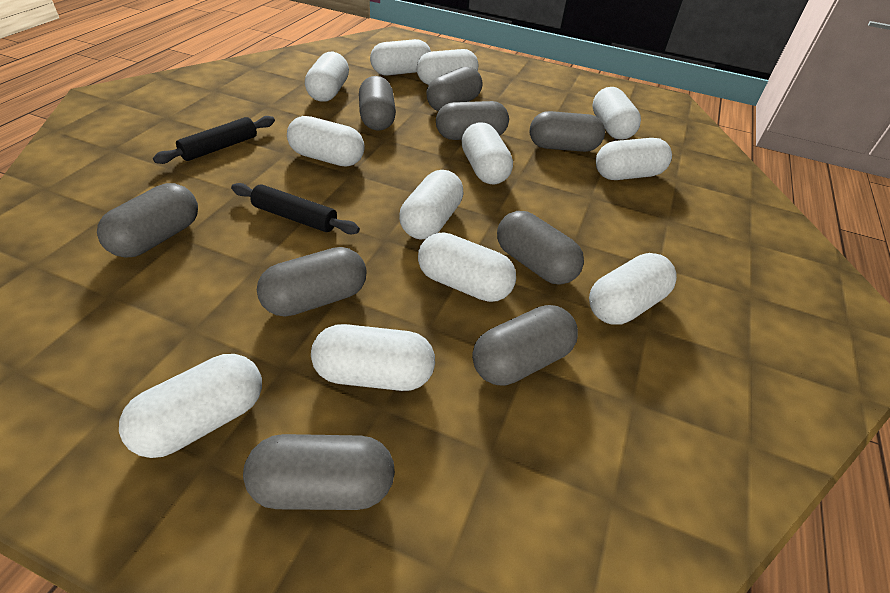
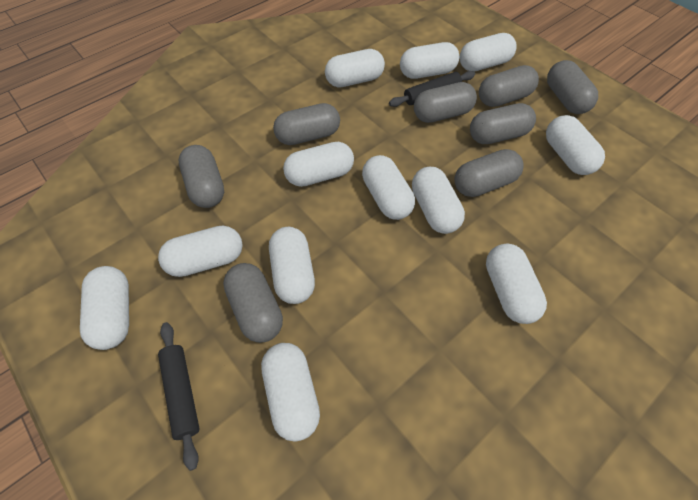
grey capsule: [97,183,198,258] [243,434,395,510] [257,247,367,317] [359,76,396,131] [426,66,482,111] [436,101,509,140] [472,305,578,386] [497,211,584,285] [530,111,605,152] = 9 -> [179,145,224,208] [223,263,283,343] [273,103,340,145] [414,82,477,123] [454,149,524,197] [470,103,536,144] [479,65,539,107] [547,60,598,114] = 8

